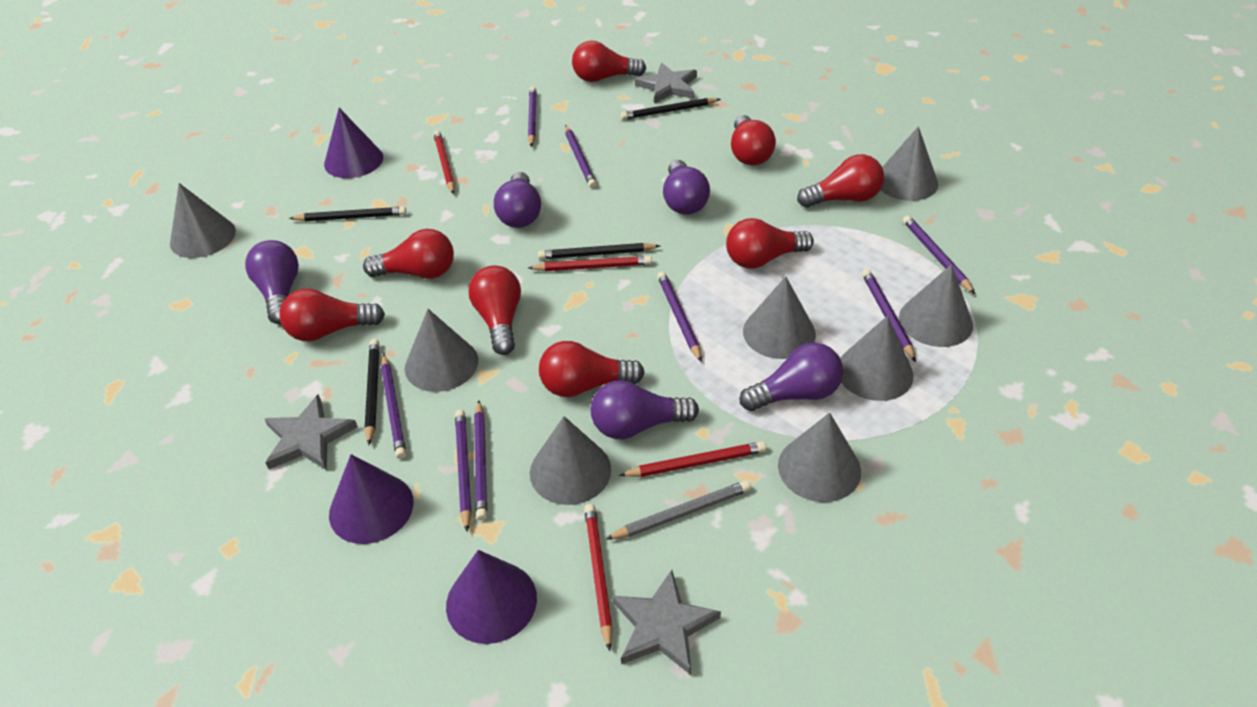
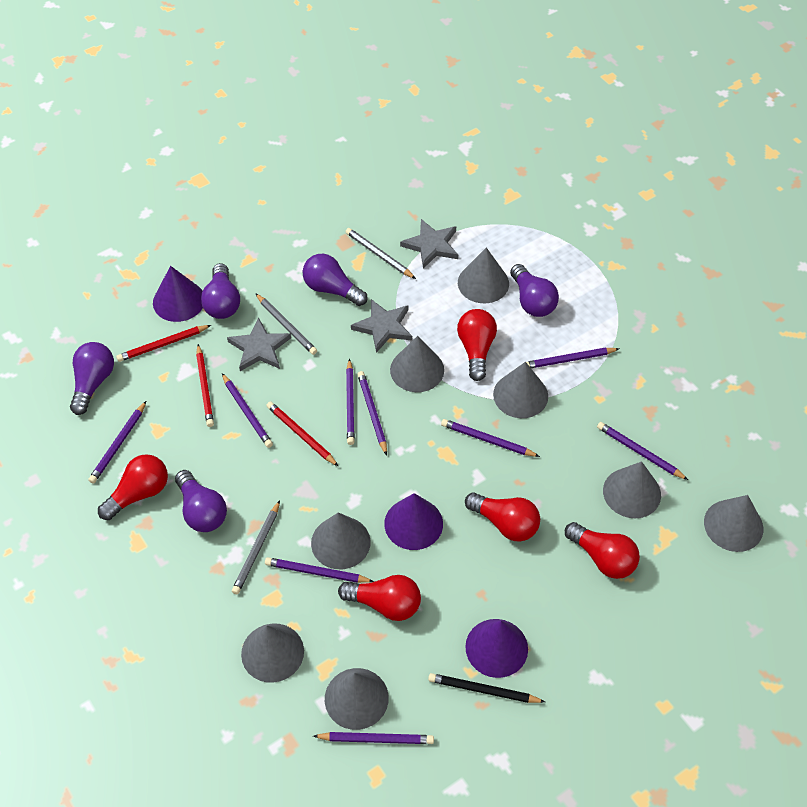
black pencil: [289,207,406,221] [365,339,380,445] [538,243,660,259] [621,98,721,120] = 4 -> [428,673,545,703] = 1
grey pencil: [605,481,751,540] = 1 -> [232,500,280,594] [255,293,317,355] [346,228,416,279] = 3
purple pencil: [381,354,406,459] [455,410,472,532] [474,401,488,521] [528,87,537,147] [565,125,597,188] [657,272,702,362] [862,269,916,362] [903,215,975,294] = 8 -> [88,401,146,483] [222,373,273,448] [265,557,374,583] [313,732,434,744] [346,359,355,445] [357,371,387,456] [441,419,540,457] [526,347,619,368] [597,422,688,480] = 9
red light bulb: [279,288,385,341] [363,229,454,279] [468,265,521,355] [539,341,645,397] [572,40,646,82] [726,218,814,269] [731,115,776,165] [797,154,884,208] = 8 -> [98,454,168,520] [338,575,421,621] [457,309,497,381] [465,492,540,542] [565,522,640,579] = 5
red pencil: [433,130,455,194] [528,256,652,271] [584,504,613,651] [619,441,766,477] = 4 -> [116,325,211,362] [196,344,214,427] [266,401,338,466] = 3

